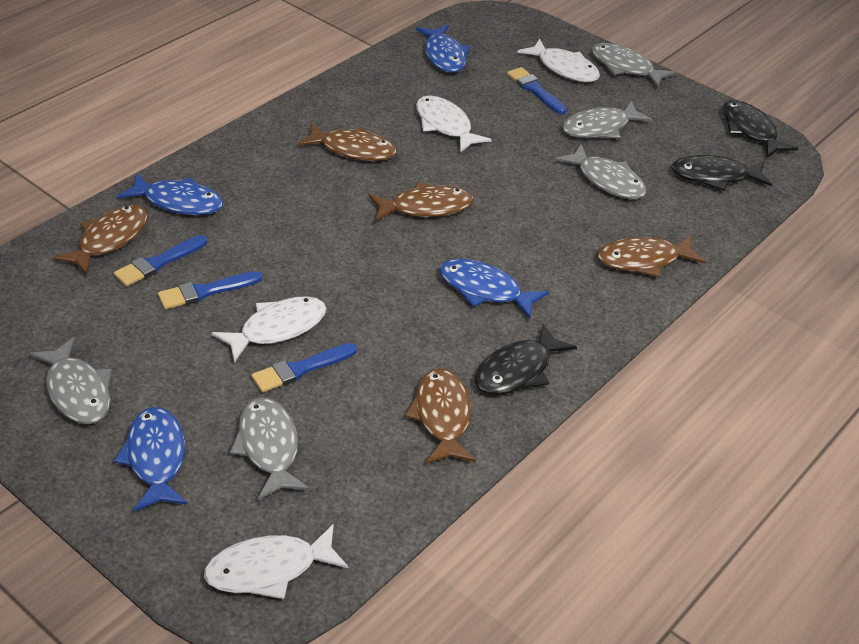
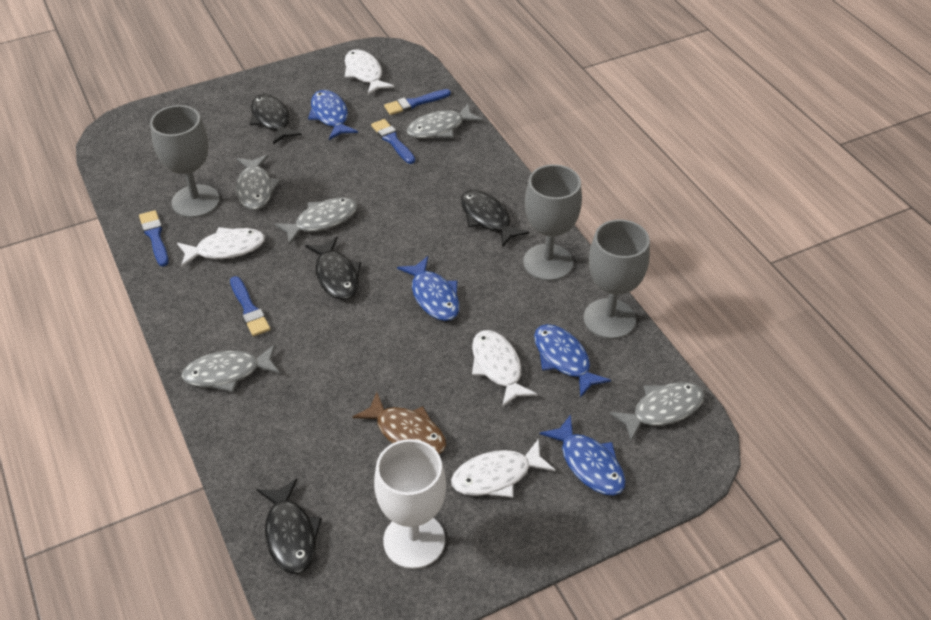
black fish: [475,323,577,395] [671,155,772,191] [722,100,798,158] = 3 -> [250,94,302,144] [257,479,322,574] [305,237,361,300] [460,190,529,247] = 4
brown fish: [53,205,148,275] [297,123,397,161] [369,182,473,222] [405,368,476,464] [598,235,706,277] = 5 -> [352,392,446,454] = 1
grey goblet: none = 0 -> [150,105,220,218] [523,164,582,281] [584,219,650,339] = 3
white goblet: none = 0 -> [374,439,446,569] = 1

